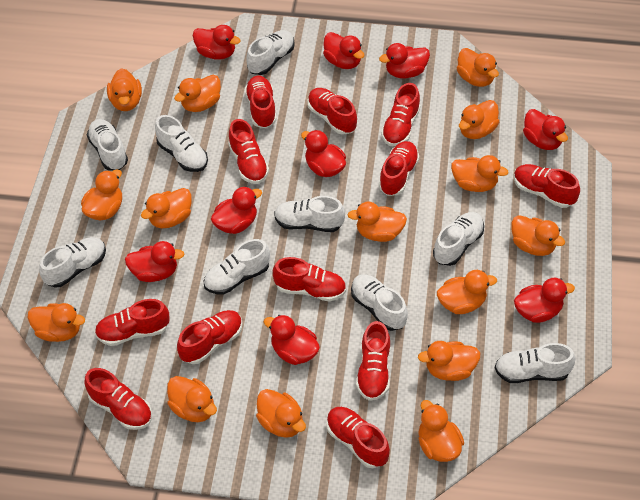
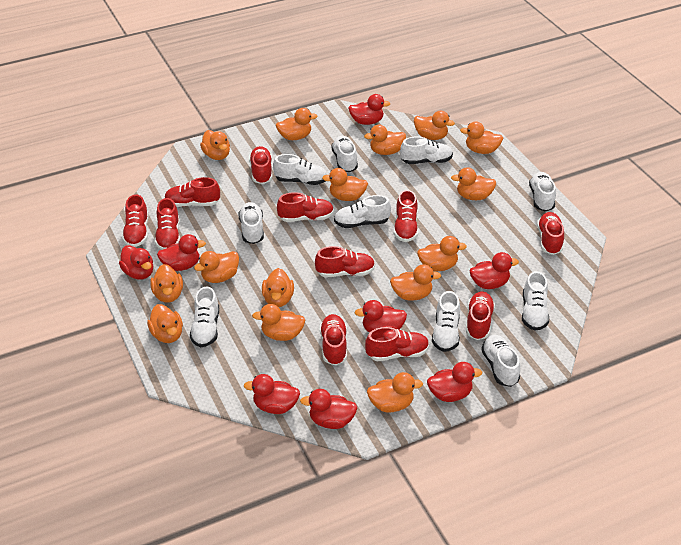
red duck: [125,241,185,282] [193,25,241,60] [211,187,262,234] [264,315,320,365] [301,130,346,177] [323,32,364,69] [379,43,430,78] [514,278,575,323] [523,109,568,150] = 9 -> [119,245,153,280] [157,234,206,271] [244,374,300,414] [300,389,357,429] [348,94,391,125] [355,300,407,333] [427,362,482,402] [470,252,519,289] = 8
red shoe: [84,368,152,430] [95,299,170,346] [177,310,242,364] [228,119,269,184] [245,76,277,128] [273,257,346,302] [307,88,357,135] [326,407,390,468] [356,321,390,401] [379,141,419,196] [381,83,421,146] [514,164,580,208] = 12 -> [122,194,148,247] [155,198,180,250] [164,177,220,207] [249,146,272,184] [277,192,334,222] [315,246,375,278] [320,314,347,365] [365,327,429,361] [394,190,418,242] [466,291,495,340] [537,212,564,255] = 11
white shoe: [39,237,106,288] [87,119,128,171] [155,115,208,172] [204,239,270,295] [246,30,295,75] [274,196,345,232] [351,274,408,331] [433,212,484,266] [495,343,575,383] = 9 -> [190,286,219,347] [238,202,264,244] [273,154,327,185] [331,136,358,172] [334,195,391,228] [400,136,453,164] [432,291,460,352] [481,335,520,387] [522,271,549,331] [529,172,556,212] = 10

